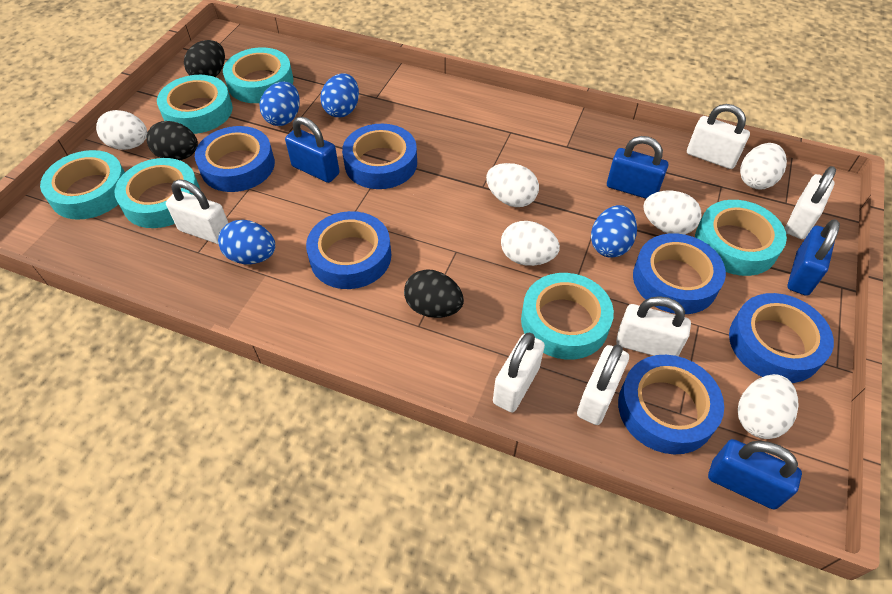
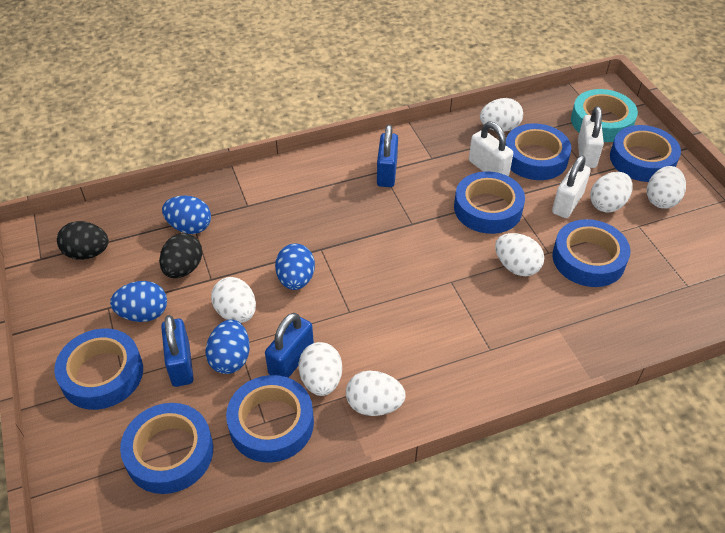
black egg: [146,121,198,160] [184,40,225,77] [404,269,464,318] = 3 -> [57,221,109,260] [159,233,202,278] = 2
blue padlock: [285,117,340,183] [607,136,668,199] [708,439,802,509] [787,219,840,296] = 4 -> [161,315,194,387] [265,313,314,378] [377,125,398,187] = 3
blue tape: [195,126,275,192] [306,211,391,289] [342,124,417,189] [618,355,724,454] [633,233,726,314] [729,293,834,383] = 6 -> [54,328,143,410] [120,403,213,494] [226,375,314,463] [454,171,525,234] [506,123,571,180] [552,219,630,287] [610,125,681,182] = 7
turquoise tape: [40,150,125,220] [114,158,201,228] [157,75,233,134] [223,48,293,103] [521,273,614,360] [695,200,787,276] = 6 -> [571,89,638,142] = 1
white egg: [96,110,147,150] [486,163,539,207] [501,221,560,266] [643,191,702,234] [738,374,799,439] [740,143,787,190] = 6 -> [211,277,256,323] [298,342,342,396] [346,371,406,416] [480,98,523,131] [495,233,544,276] [590,172,633,213] [647,166,686,209] = 7
white padlock: [166,179,228,244] [493,332,545,412] [577,345,629,425] [616,296,691,356] [687,104,750,169] [785,166,836,239] = 6 -> [469,122,513,176] [552,155,591,218] [578,106,604,168] = 3

